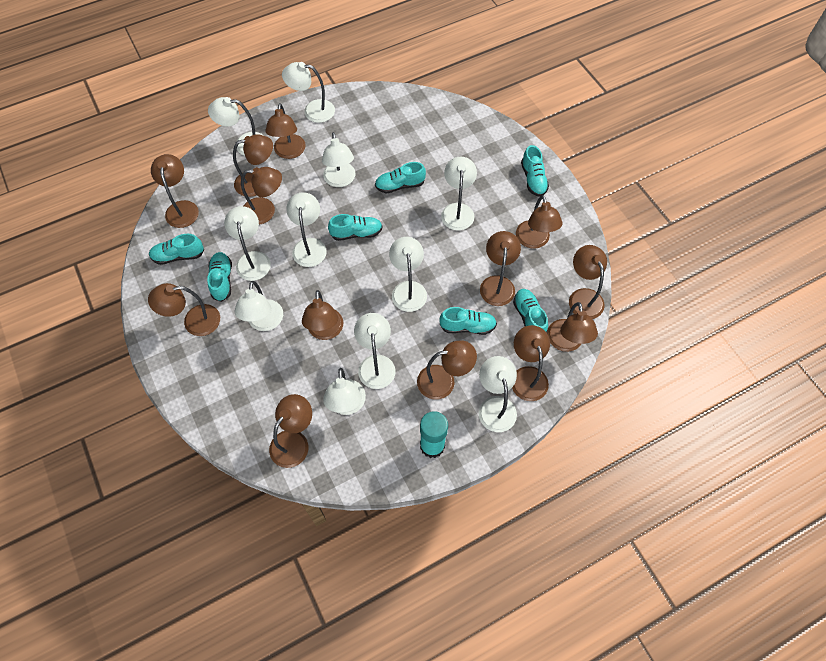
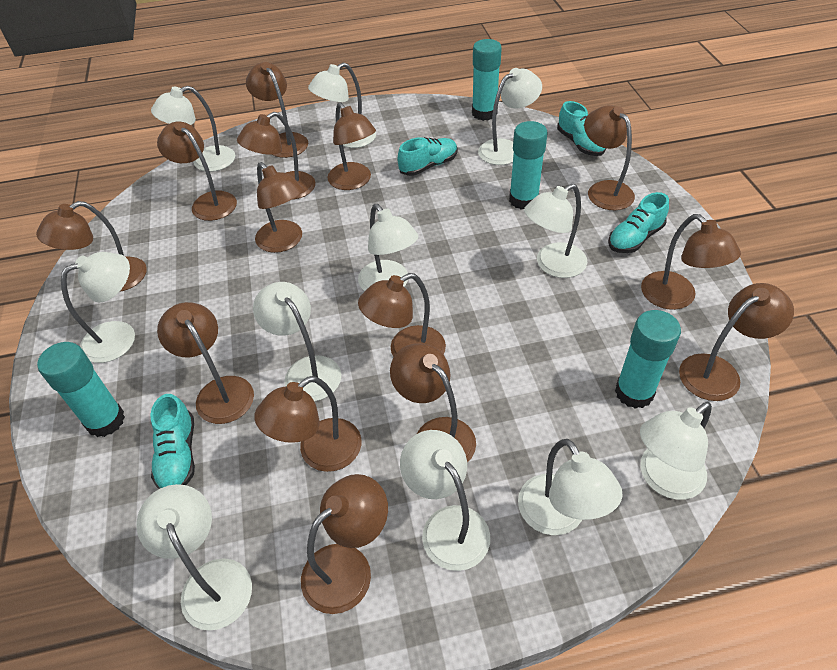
brown lamp: [148,283,220,336] [151,154,199,228] [233,134,273,197] [241,167,282,225] [265,103,306,159] [269,394,312,468] [302,290,343,340] [417,341,477,400] [480,231,521,306] [512,325,550,401] [516,195,563,249] [547,302,598,352] [569,245,607,319] = 13 -> [36,201,147,292] [157,122,237,221] [157,302,254,424] [237,112,315,200] [246,62,308,158] [254,376,361,472] [255,162,304,253] [301,474,388,614] [327,102,376,190] [358,273,446,357] [390,343,476,463] [584,105,635,210] [641,214,741,310] [679,283,794,401] = 14
turquoise glue stick: [420,411,448,458] = 1 -> [37,342,125,437] [472,39,502,121] [509,121,548,210] [615,310,681,409] = 4
turquoise shoe: [149,234,204,265] [207,252,232,302] [328,214,383,241] [375,162,426,193] [439,307,497,335] [513,289,548,333] [521,145,549,197] = 7 -> [150,394,195,489] [397,137,458,176] [557,101,606,156] [608,192,669,253] = 4

